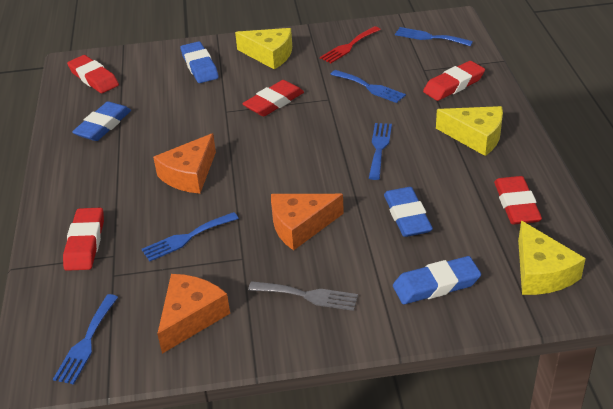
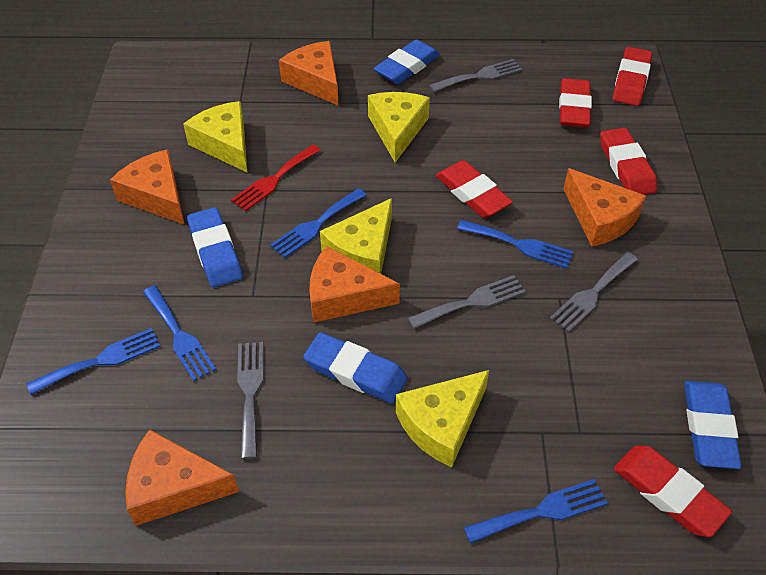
grey fork: [248,281,358,311] = 1 -> [237,342,263,459] [408,275,526,329] [429,59,523,92] [550,252,638,332] = 4
orange cheese: [153,133,216,194] [157,274,230,354] [271,194,344,251] = 3 -> [110,149,185,225] [125,429,239,526] [279,41,339,106] [309,246,400,322] [563,168,646,247] = 5
yellow cheese: [235,28,292,69] [436,106,503,156] [518,221,586,295] = 3 -> [183,101,247,172] [320,198,392,274] [368,92,430,163] [396,370,489,468] = 4

